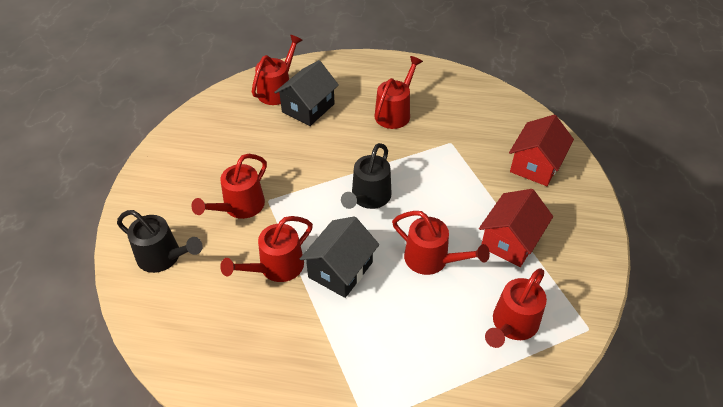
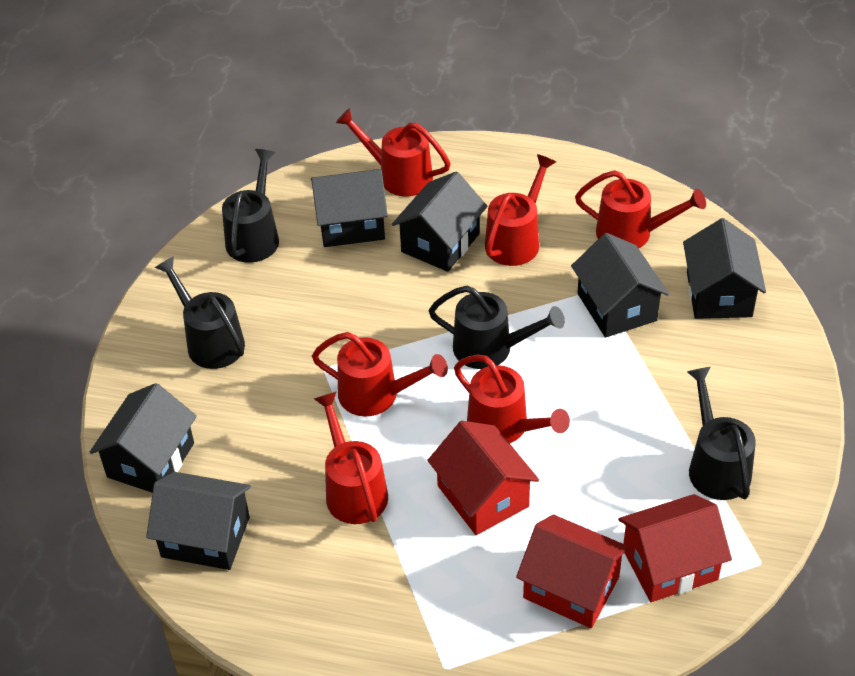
black house: [274,60,339,126] [300,216,379,298] = 2 -> [90,383,197,493] [146,472,251,570] [311,169,388,247] [392,171,487,272] [571,233,669,338] [683,218,766,319] = 6
black watering can: [117,210,203,273] [341,143,391,209] = 2 -> [155,256,245,369] [222,149,279,263] [429,286,565,369] [687,367,756,500] = 4
red house: [479,189,553,267] [509,115,574,186] = 2 -> [427,421,539,535] [516,514,630,628] [618,494,732,602] = 3

